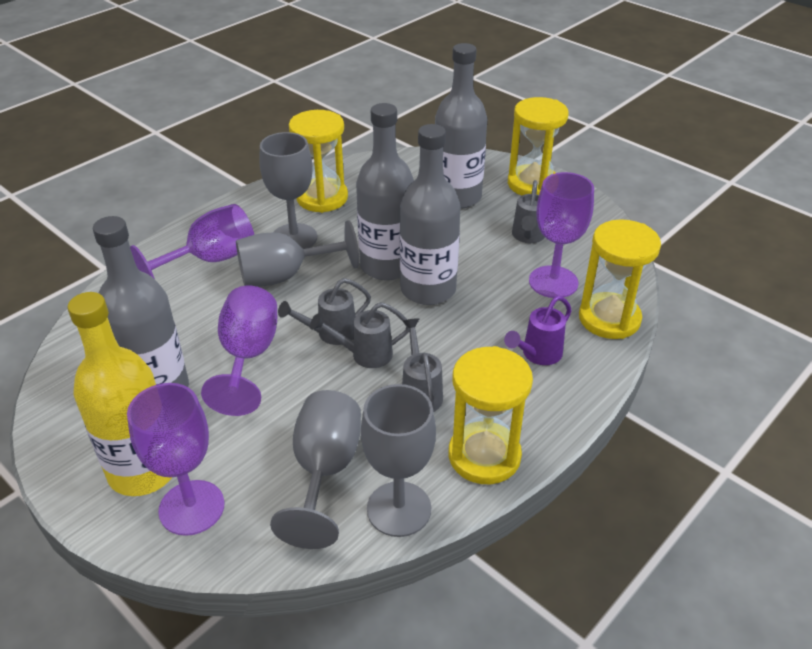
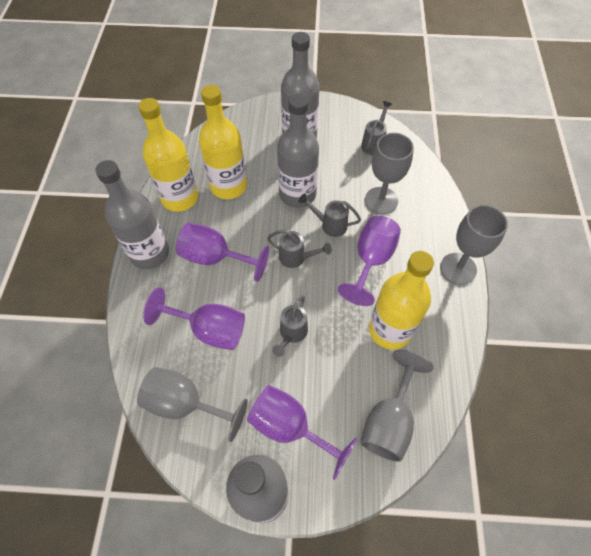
purple watering can: [504,296,572,365] = 1 -> none = 0
yellow bottle: [68,292,172,496] = 1 -> [138,98,198,212] [199,85,247,199] [369,251,434,350] = 3
yellow hourglass: [289,110,348,213] [449,346,533,484] [508,97,569,195] [579,219,661,339] = 4 -> none = 0

